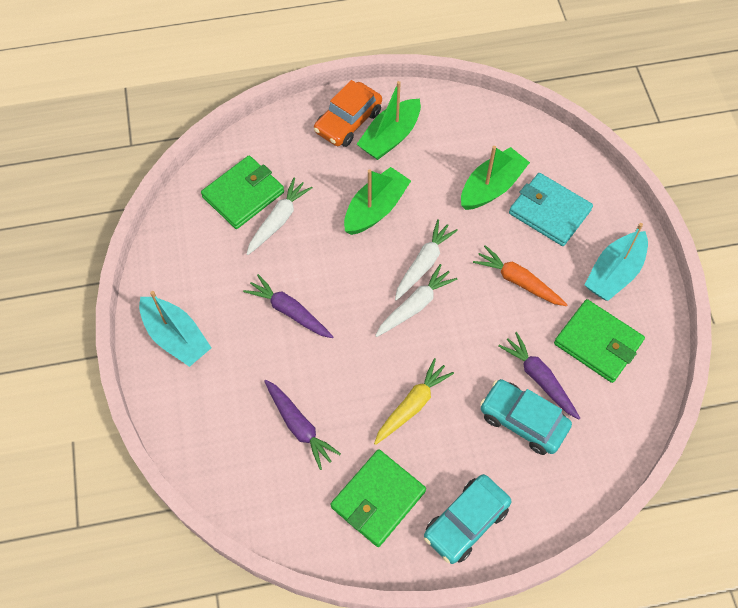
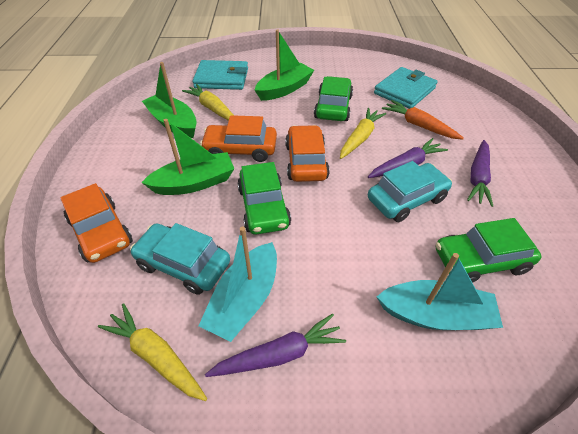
green car: none = 0 -> [237,162,291,235] [314,76,353,121] [436,218,541,283] = 3
green wallet: [201,156,284,229] [331,449,426,547] [554,299,645,383] = 3 -> none = 0
orange car: [314,80,382,147] = 1 -> [60,183,133,263] [200,115,277,162] [285,125,330,182] = 3
turquoise wallet: [509,173,593,246] = 1 -> [193,60,248,90] [374,67,438,109] = 2
white carrot: [247,177,313,255] [375,264,458,337] [395,219,458,301] = 3 -> none = 0
yellow carrot: [374,358,454,445] = 1 -> [98,303,207,401] [182,84,233,121] [340,108,386,159] = 3

